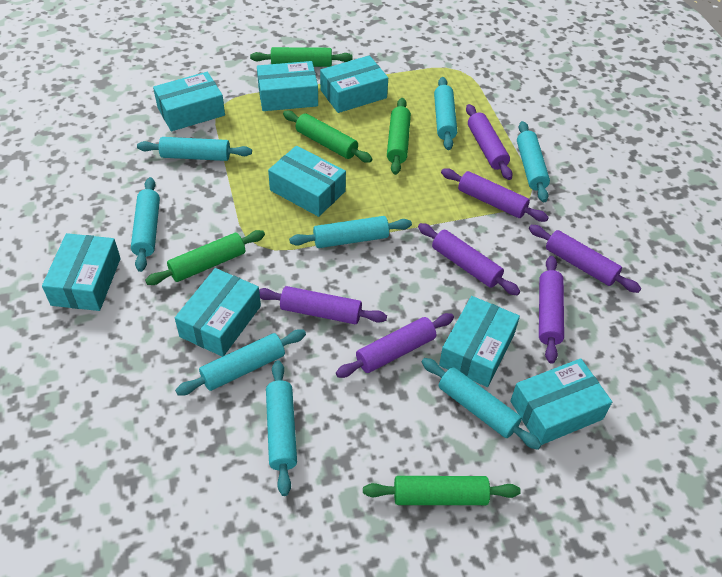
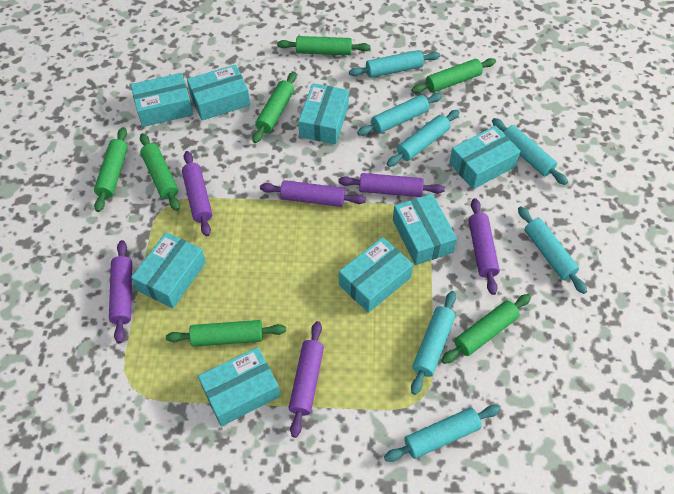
green rolling pin: [145,230,265,285] [250,47,353,67] [283,111,372,163] [363,476,521,505] [387,98,411,175] = 5 -> [94,127,128,212] [140,133,180,211] [166,320,286,347] [252,72,297,143] [277,36,371,55] [411,58,496,93] [441,294,531,364] = 7
purple rolling pin: [259,286,387,324] [336,313,454,378] [418,223,520,296] [441,168,549,222] [466,104,513,180] [529,225,641,293] [539,256,564,364] = 7 -> [109,240,132,343] [182,151,212,236] [260,180,366,207] [289,321,324,438] [338,173,445,197] [469,198,499,295] = 6
turquoise rolling pin: [131,177,160,272] [137,137,252,161] [175,329,306,396] [266,360,297,496] [289,216,412,248] [422,358,541,450] [434,77,457,150] [517,121,550,202] = 8 -> [349,50,440,78] [357,93,442,136] [384,405,500,462] [387,110,460,167] [411,291,456,395] [492,118,568,185] [518,206,587,294] = 7

